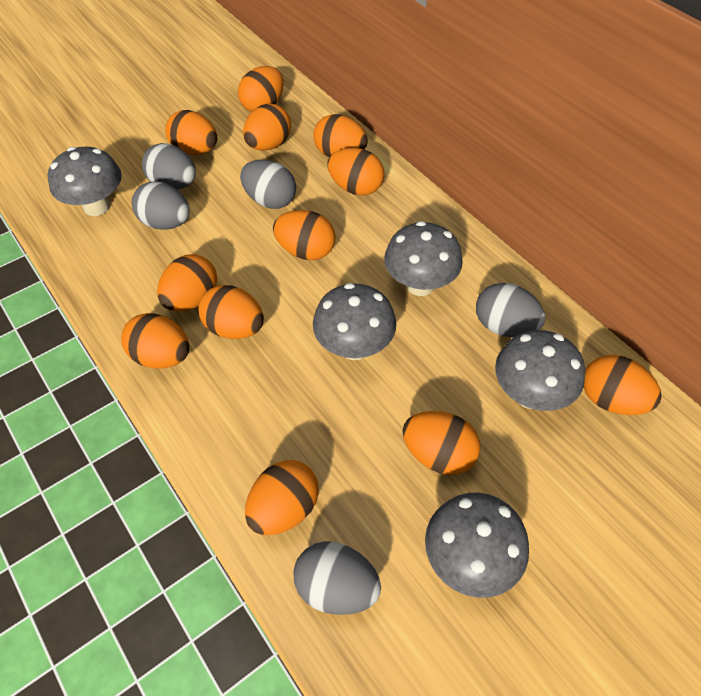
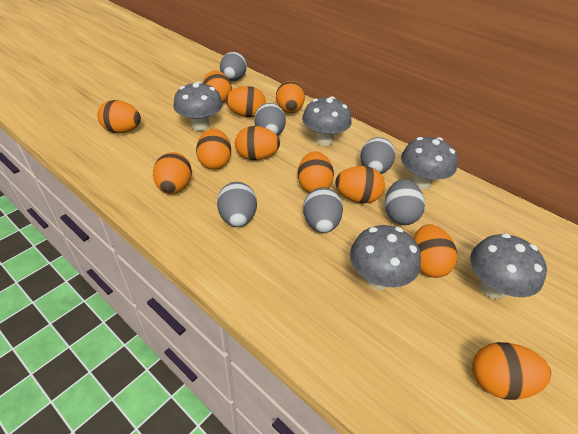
grey egg: [132,182,190,230] [142,143,196,190] [240,159,296,209] [294,541,381,615] [476,283,546,337] = 5 -> [217,182,257,227] [220,52,247,81] [254,103,286,136] [303,187,343,233] [360,137,395,174] [385,179,425,225] = 6
orange egg: [121,313,190,369] [157,254,217,312] [165,110,217,155] [198,285,264,339] [238,66,284,112] [243,103,291,151] [245,460,319,535] [273,210,336,260] [313,114,368,157] [327,148,384,195] [402,411,481,475] [583,355,662,415] = 12 -> [97,100,141,133] [153,152,192,194] [196,129,231,170] [203,71,232,103] [226,86,266,117] [235,126,280,160] [276,81,305,113] [298,151,334,193] [335,166,385,203] [413,224,457,278] [472,342,551,400] = 11

